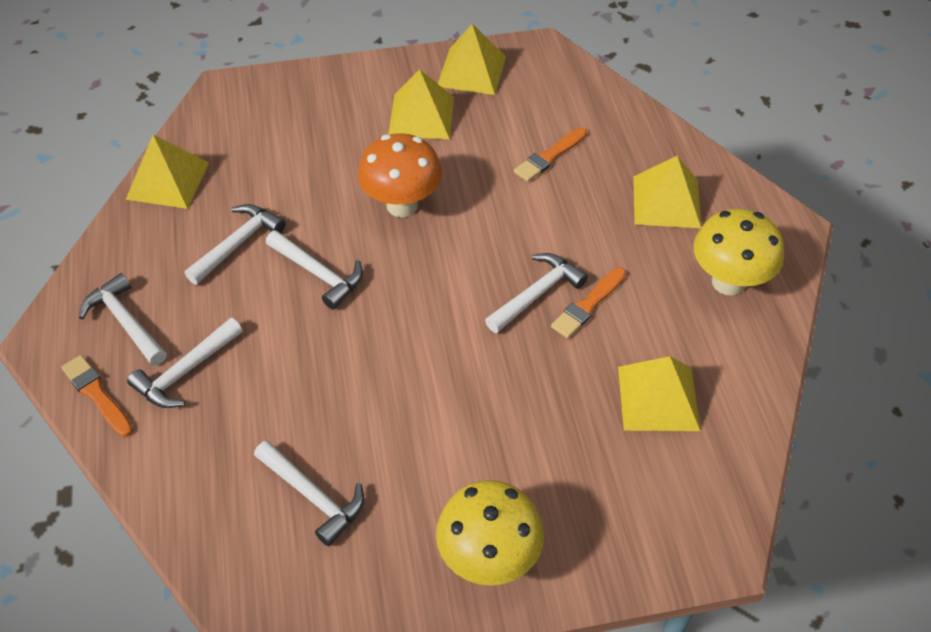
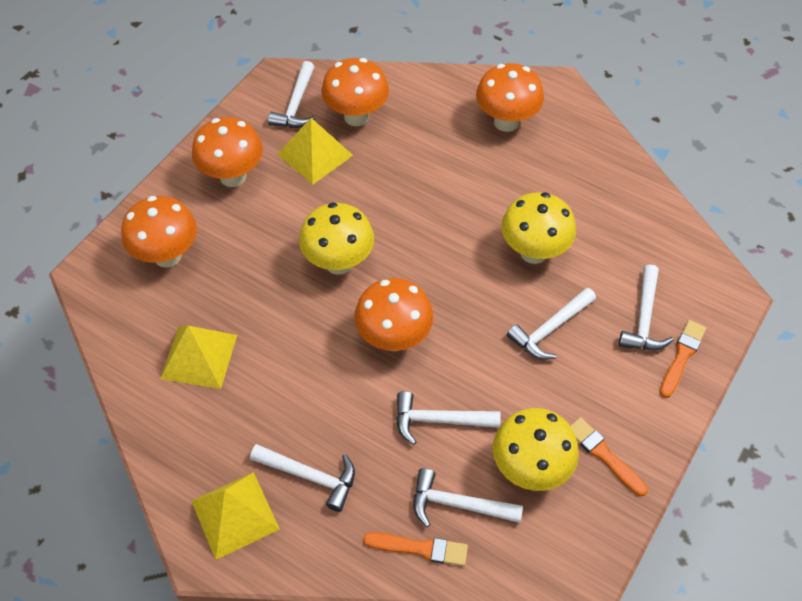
orange mushroom: [358,133,442,217] = 1 -> [121,196,197,267] [192,117,263,187] [321,58,389,126] [354,278,433,351] [476,63,544,132] = 5
yellow mushroom: [436,480,544,586] [694,209,784,296] = 2 -> [299,203,374,275] [493,408,579,491] [501,192,576,264] = 3
yellow pyramid: [126,134,209,209] [388,69,454,139] [438,24,506,95] [618,356,700,431] [633,156,701,228] = 5 -> [160,325,237,389] [191,472,280,560] [277,118,353,185] = 3

